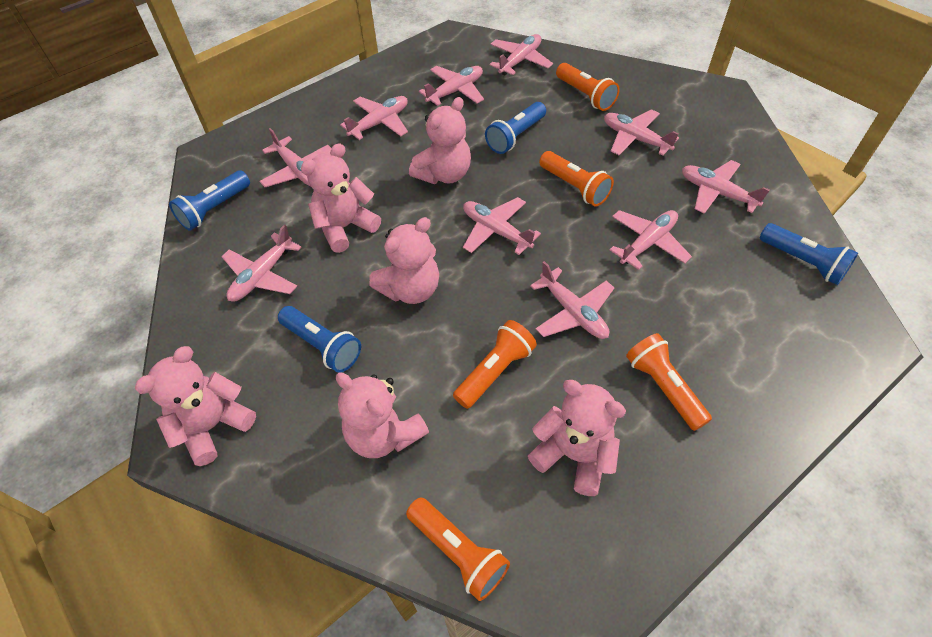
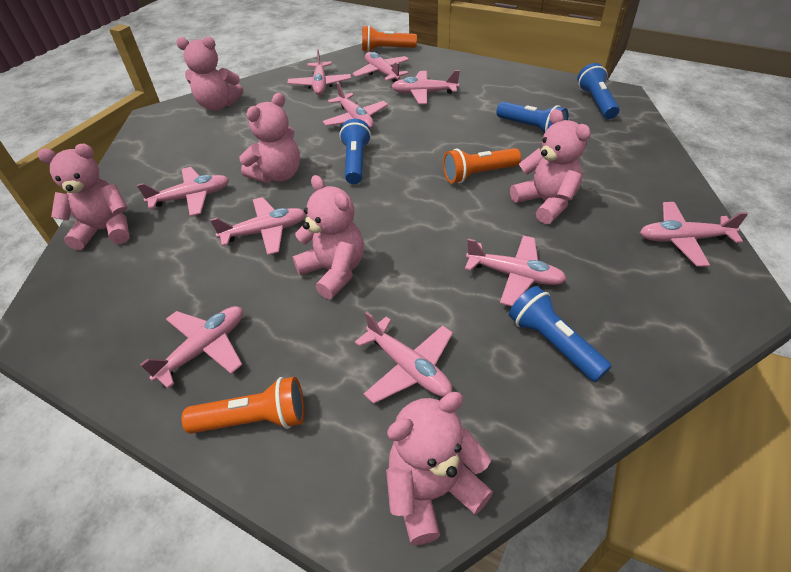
orange flashlight: [406,497,510,601] [453,320,537,409] [539,151,614,206] [556,63,620,111] [626,333,712,431] = 5 -> [182,377,304,434] [362,25,417,52] [443,148,521,183] = 3

